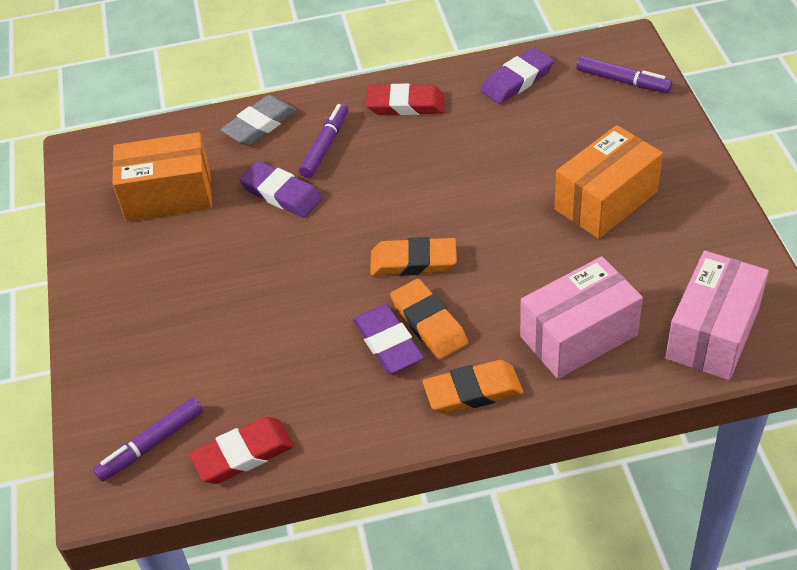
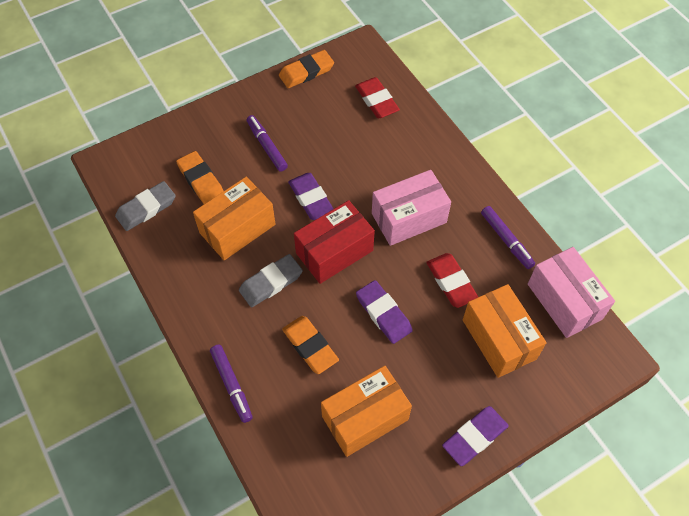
grey eraser: [220,95,297,146] = 1 -> [115,181,176,231] [239,254,303,307] = 2
orange box: [112,132,212,222] [554,125,663,239] = 2 -> [193,177,275,260] [321,366,412,457] [463,284,547,378] = 3
red box: none = 0 -> [294,200,375,284] = 1

